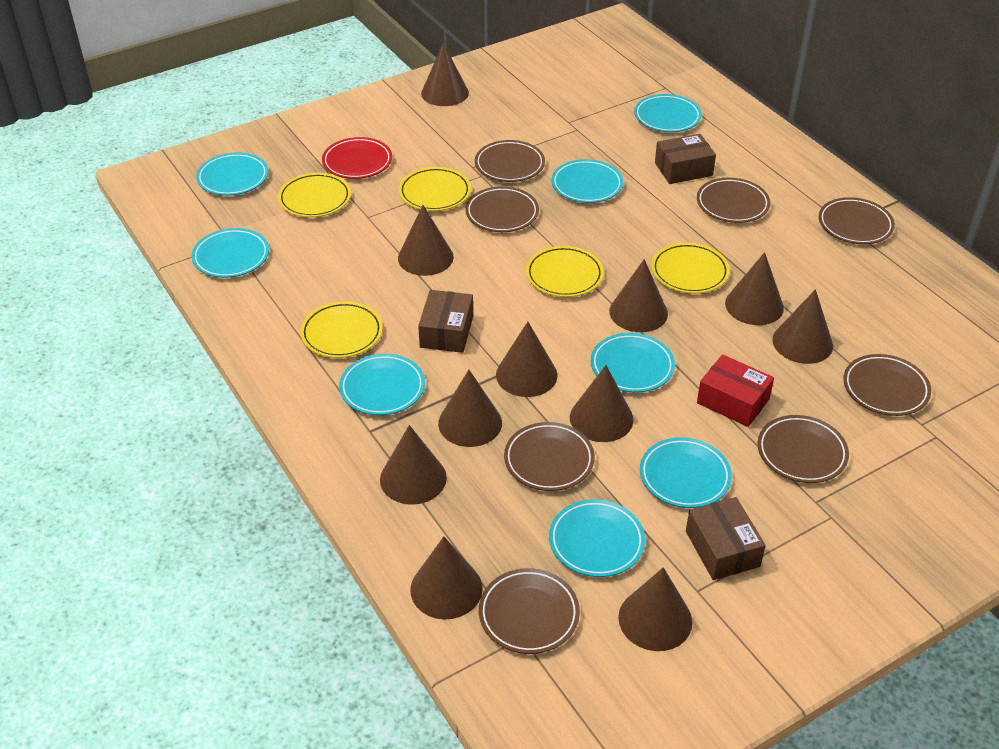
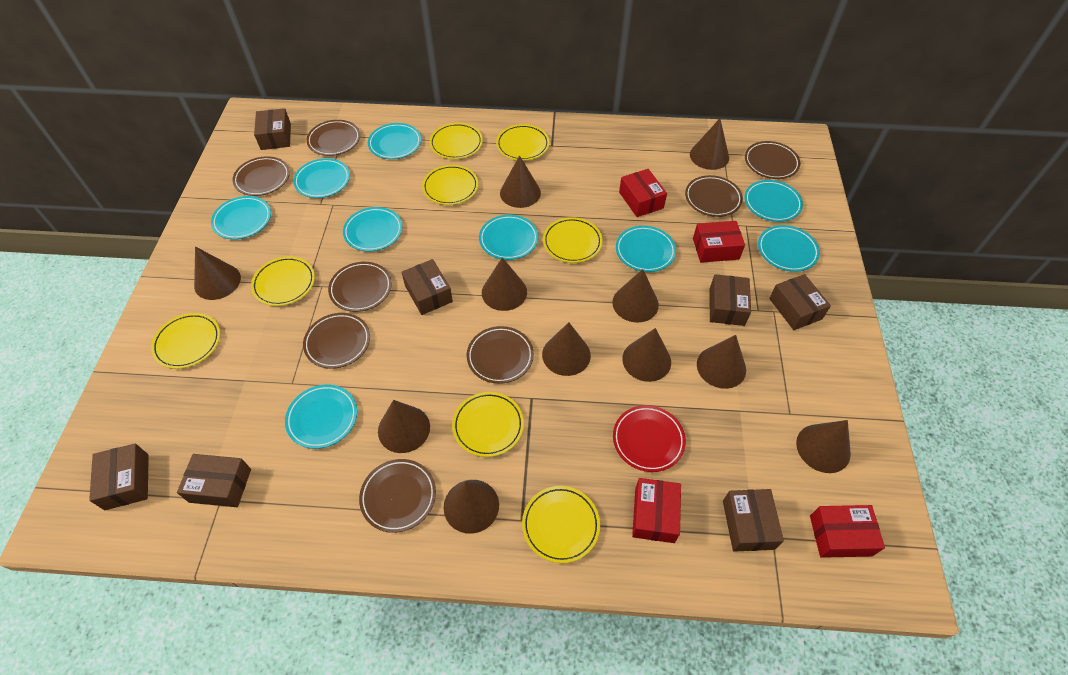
brown box: [418,290,473,353] [655,134,716,184] [686,497,766,580] = 3 -> [89,443,149,510] [177,454,251,507] [254,108,291,150] [401,259,453,315] [709,274,751,326] [723,489,784,552] [769,274,831,330] = 7
red box: [697,354,774,427] = 1 -> [619,169,667,217] [632,478,681,543] [693,221,745,263] [810,505,885,558] = 4
turquoise plate: [192,228,269,278] [196,153,268,196] [339,354,425,415] [549,499,645,577] [551,159,623,203] [591,333,675,393] [634,94,702,132] [640,437,732,508] = 8 -> [211,196,271,239] [285,385,357,449] [293,158,350,198] [343,207,402,252] [368,123,421,159] [479,215,538,260] [616,226,676,272] [744,180,803,222] [758,225,820,272] = 9
yellow plate: [278,173,351,217] [300,301,383,358] [399,167,471,211] [526,246,604,297] [652,243,730,294] = 5 -> [151,313,220,369] [251,256,315,306] [422,165,478,205] [429,123,483,159] [452,392,524,457] [496,124,549,161] [522,486,600,563] [543,217,603,263] = 8

